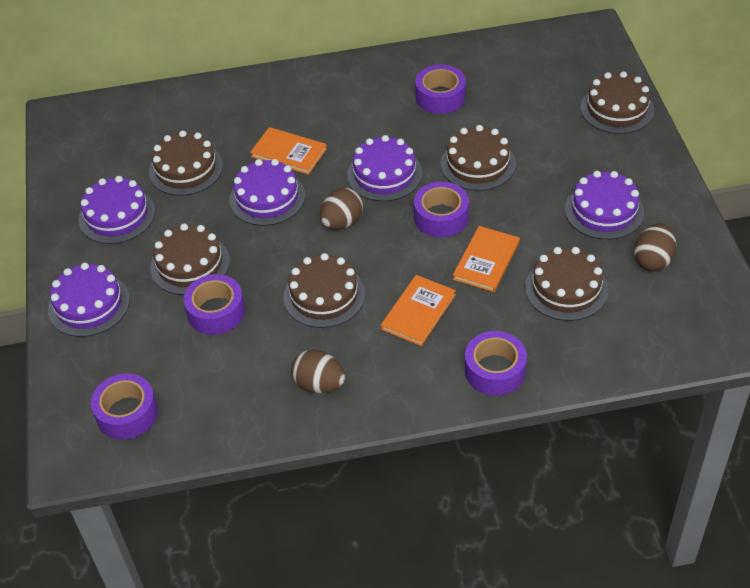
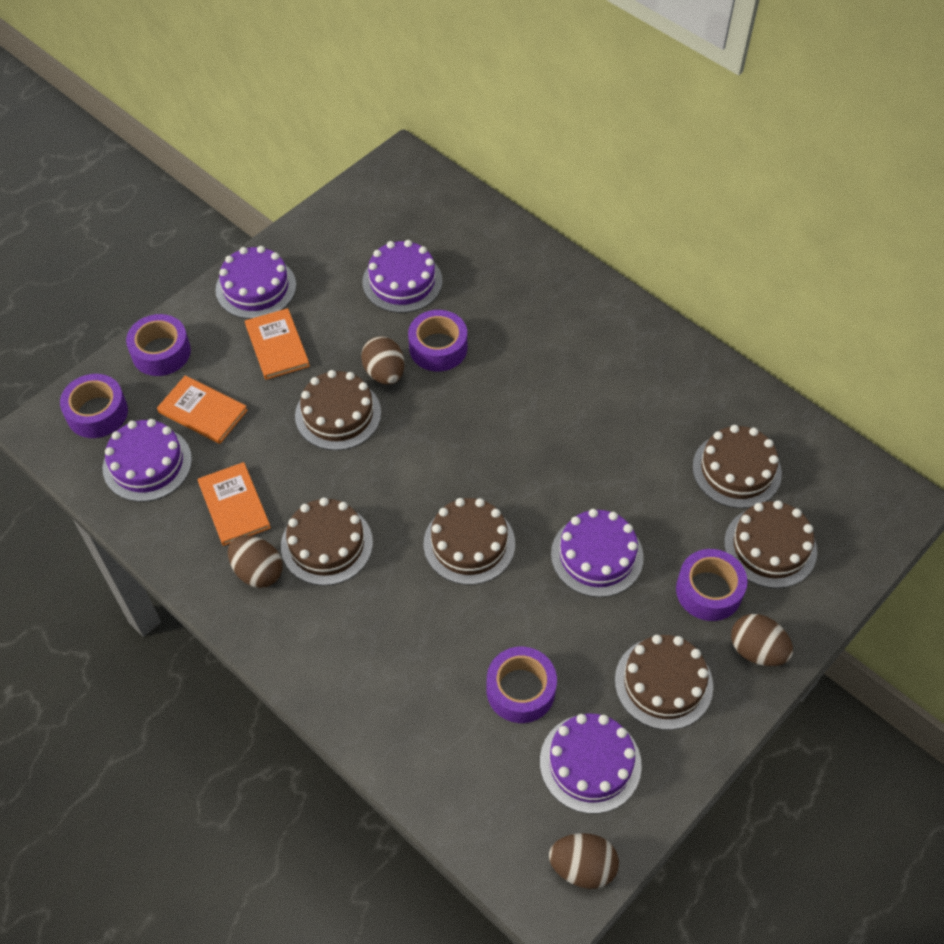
brown egg: [291,349,345,394] [320,188,363,230] [634,223,676,271] = 3 -> [228,535,283,588] [361,336,404,385] [549,833,619,889] [731,614,793,666] = 4

